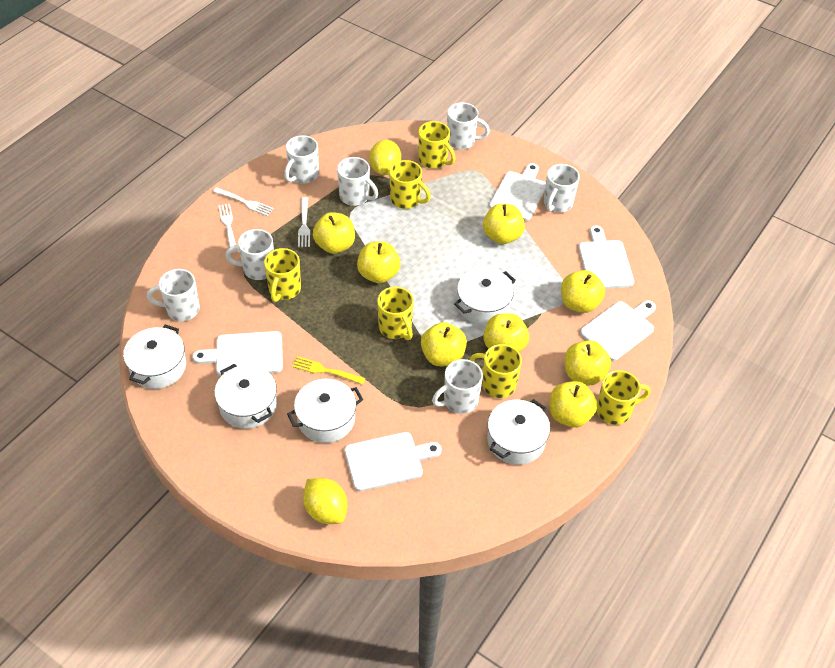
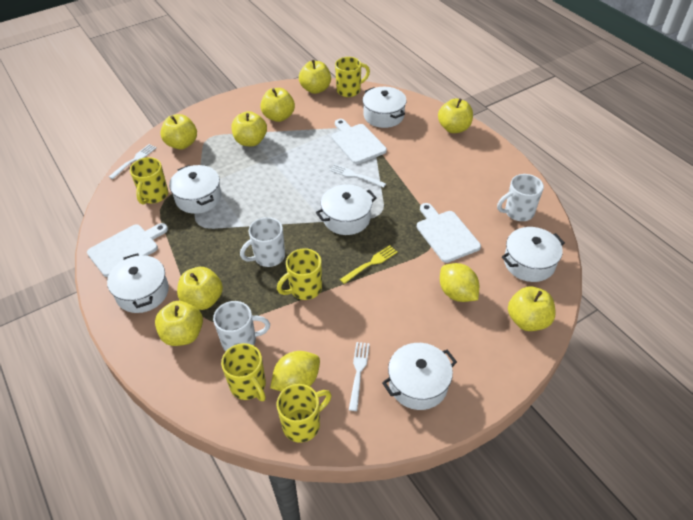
white cutting board: [192,331,283,376] [344,432,442,491] [489,163,546,221] [578,226,634,289] [580,300,656,361] = 5 -> [87,223,168,277] [332,119,387,164] [417,203,481,263] = 3
white mug: [147,269,200,321] [226,229,274,280] [284,135,319,184] [337,157,378,206] [432,359,483,414] [447,102,490,149] [544,164,580,212] = 7 -> [213,301,270,351] [240,217,285,267] [497,174,544,221] = 3
white pot: [123,324,186,389] [214,364,277,429] [287,379,363,443] [454,268,516,325] [487,399,550,465] = 5 -> [107,253,169,313] [169,165,222,214] [316,185,377,235] [363,87,407,128] [382,343,457,410] [502,227,565,282] = 6
yellow mug: [264,248,301,302] [377,287,414,340] [389,160,431,209] [419,121,456,169] [470,344,522,398] [596,370,650,425] = 6 -> [130,157,168,205] [221,343,266,401] [277,248,322,300] [277,384,331,443] [335,57,370,97] = 5

